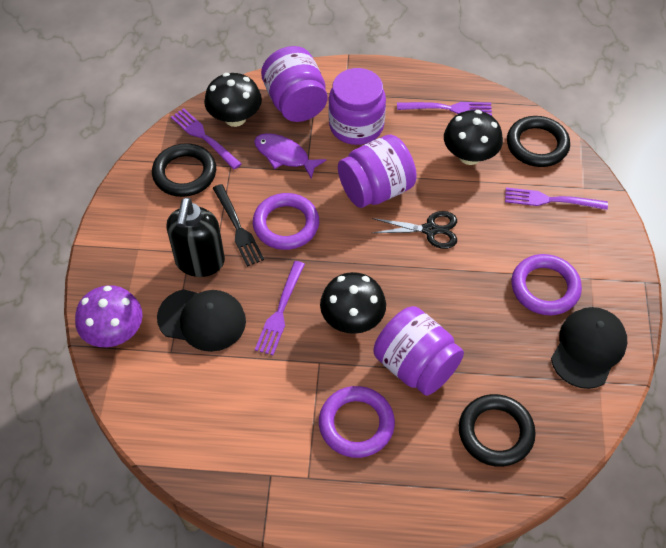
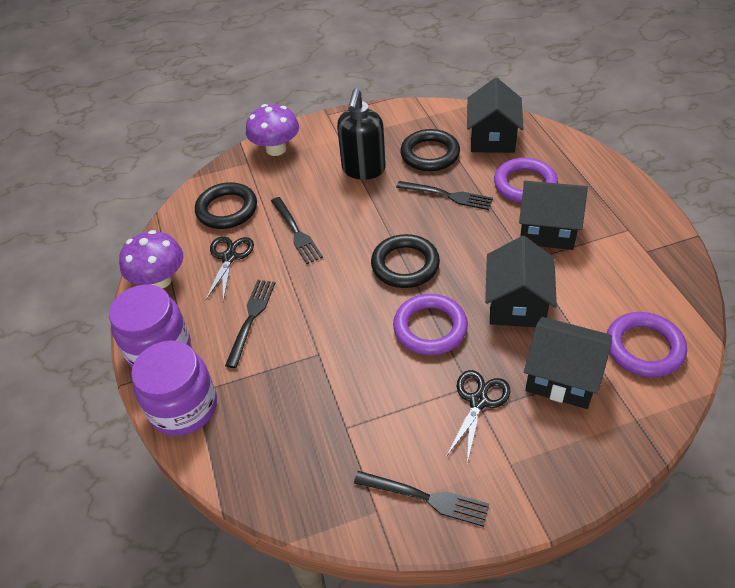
black cap: [157,289,246,352] [551,307,627,389] = 2 -> none = 0
black fork: [213,184,264,267] = 1 -> [225,280,275,368] [271,197,323,264] [354,471,489,527] [396,181,493,210] = 4
black house: none = 0 -> [467,78,524,153] [485,236,557,327] [519,181,588,250] [524,317,612,409] = 4
black mushroom: [204,73,262,127] [320,272,386,334] [444,110,503,165] = 3 -> none = 0
black scissors: [372,211,457,249] = 1 -> [206,236,254,302] [446,370,510,463] = 2
purple fish: [254,133,327,179] = 1 -> none = 0
purple fork: [171,108,241,169] [255,261,305,355] [397,102,492,116] [505,187,608,210] = 4 -> none = 0
purple jar: [261,46,328,122] [329,68,386,145] [338,134,417,208] [374,306,464,396] = 4 -> [109,284,191,367] [131,340,217,436] = 2
purple mushroom: [75,285,143,347] = 1 -> [119,230,183,289] [246,104,299,156] = 2

